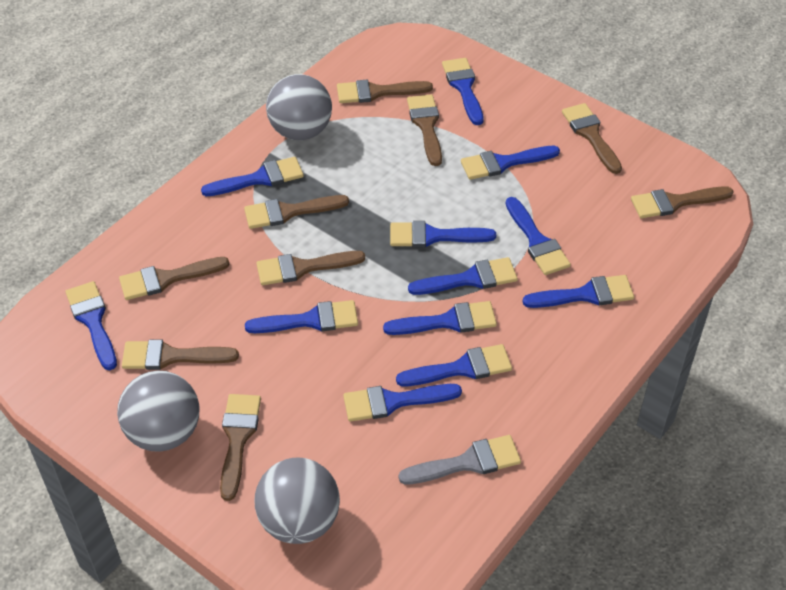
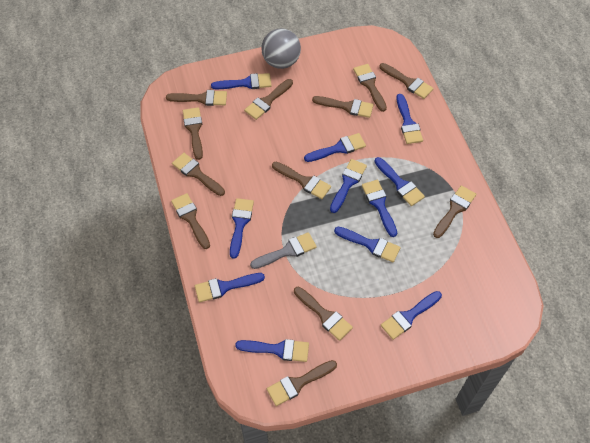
blue brush: [65,281,117,370] [201,157,304,196] [245,300,358,333] [343,384,462,422] [383,301,497,335] [390,221,496,247] [396,344,512,386] [408,257,518,295] [442,58,484,125] [461,146,560,180] [506,197,571,275] [523,275,634,308] = 12 -> [195,273,265,302] [211,73,272,89] [230,198,254,259] [235,339,309,362] [304,133,366,162] [330,159,367,213] [334,227,401,262] [362,180,397,237] [374,157,425,206] [381,291,442,340] [396,94,423,144] = 11
brown brush: [119,257,229,300] [122,339,239,370] [220,394,261,501] [244,195,349,229] [256,251,365,285] [337,80,433,103] [407,94,442,166] [562,103,622,174] [631,186,734,218] = 9 -> [166,90,227,106] [171,193,210,249] [172,153,225,196] [183,107,203,160] [244,79,293,120] [267,360,337,406] [272,162,331,199] [294,287,353,341] [312,96,374,118] [353,64,387,112] [379,63,433,99] [433,185,476,238] = 12
grey ball: [117,370,200,452] [255,458,340,544] [266,74,332,140] = 3 -> [261,28,301,69] = 1

